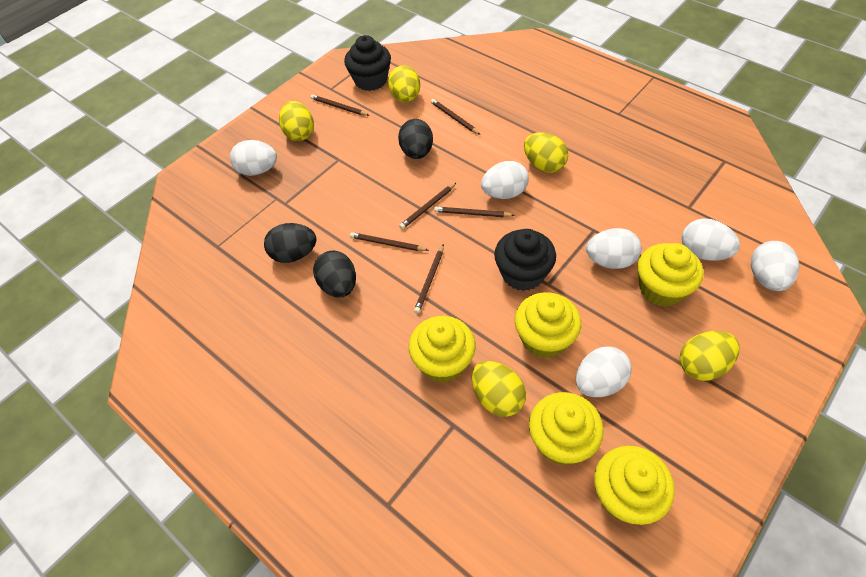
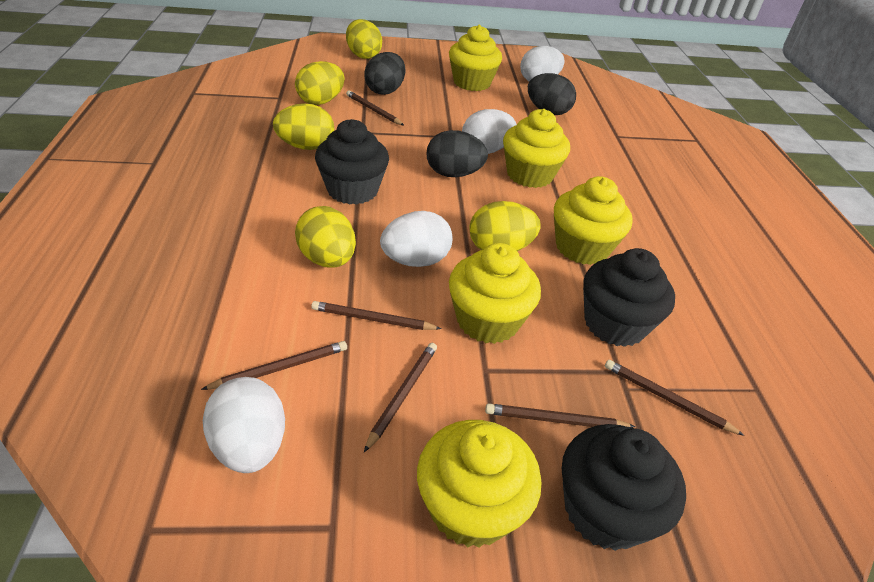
black cupcake: [344,35,391,91] [494,229,556,291] = 2 -> [315,119,389,205] [562,424,686,551] [583,248,675,347] = 3
white egg: [230,140,277,176] [481,161,529,199] [576,347,632,397] [586,228,642,269] [682,218,740,261] [751,241,799,291] = 6 -> [203,377,285,473] [380,211,452,267] [462,109,517,154] [520,46,564,81] = 4

